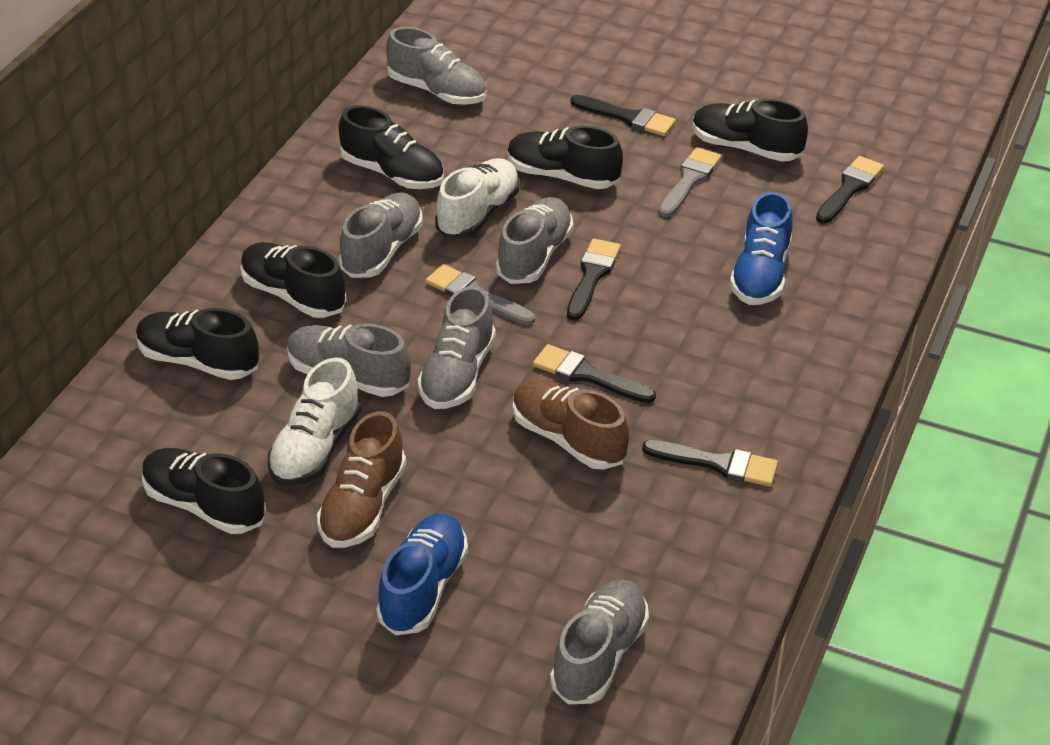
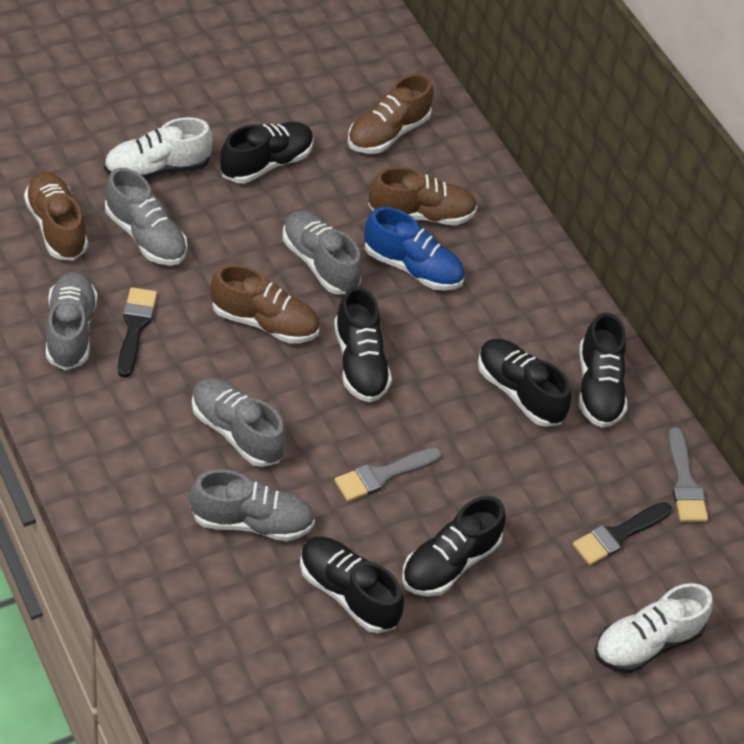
black brush: [533,344,656,403] [567,239,621,321] [571,95,676,136] [642,440,778,487] [816,156,884,224] = 5 -> [118,287,157,378] [573,502,672,565] = 2
blue shoe: [376,513,468,635] [730,192,793,305] = 2 -> [364,207,465,291] = 1
brown shoe: [317,411,406,548] [513,379,629,470] = 2 -> [24,172,88,261] [211,264,320,343] [348,73,434,154] [368,167,477,225] = 4
grey shoe: [287,324,411,397] [339,192,422,278] [386,27,487,105] [418,286,496,409] [496,197,574,284] [550,580,649,704] = 6 -> [46,272,97,370] [105,168,187,266] [189,470,315,541] [192,378,286,467] [283,210,362,295] = 5

